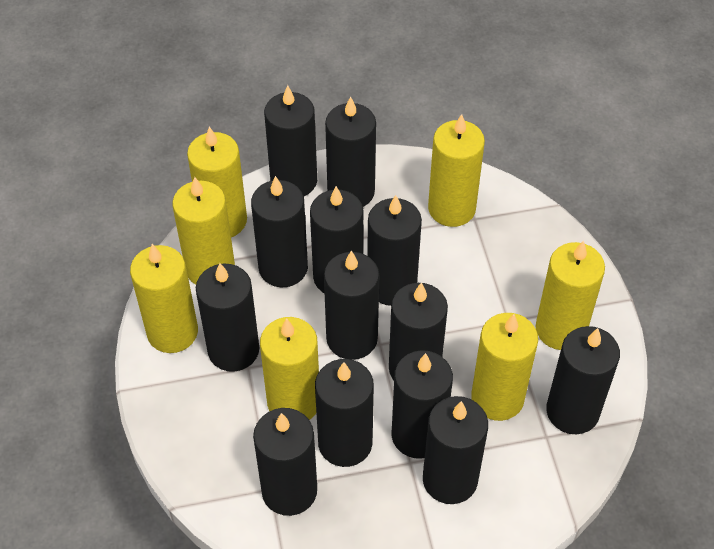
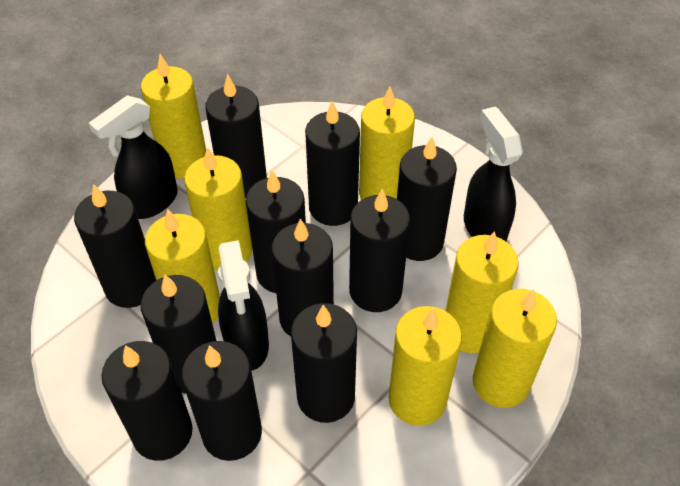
black candle: [196,263,259,372] [251,176,308,287] [253,408,317,516] [264,85,317,196] [310,186,363,294] [315,359,374,467] [324,250,379,360] [325,96,376,207] [367,195,422,306] [389,283,448,380] [391,350,453,459] [423,396,488,504] [546,326,620,434] = 13 -> [74,184,156,308] [101,341,193,461] [141,274,216,394] [182,341,262,461] [205,74,267,199] [246,170,306,293] [271,219,334,337] [291,303,357,423] [305,101,360,226] [349,189,410,312] [397,137,457,261] = 11
black spray bottle: none = 0 -> [89,95,178,219] [218,240,269,371] [464,106,523,241] = 3

